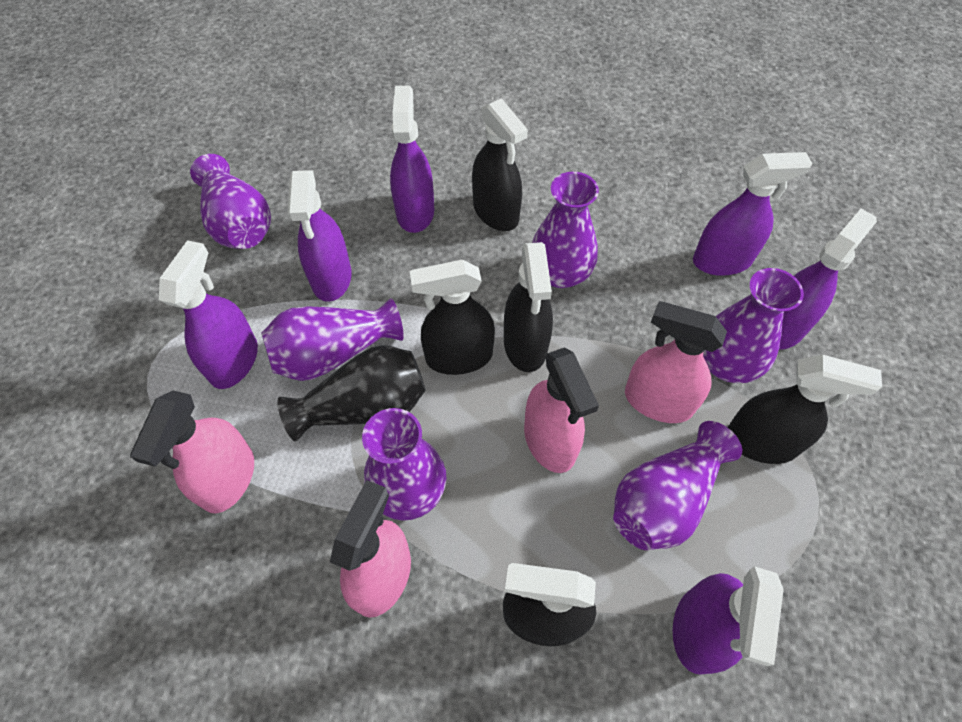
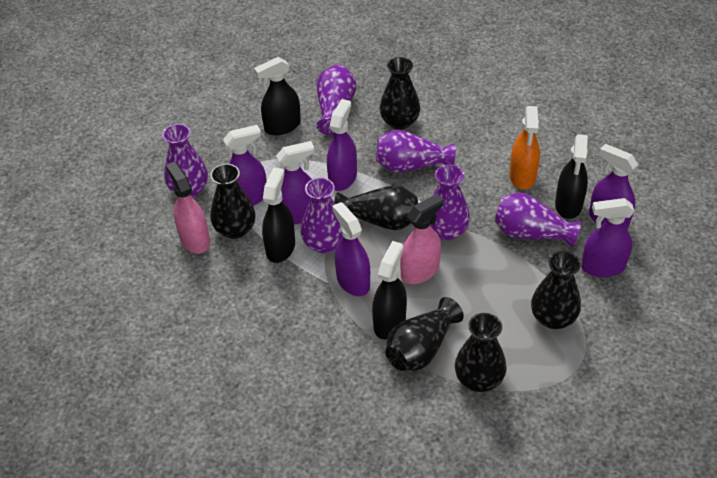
black spray bottle: [410,260,495,375] [472,98,528,231] [503,563,596,646] [504,242,553,372] [728,355,882,464] = 5 -> [254,57,301,135] [262,167,295,263] [372,241,407,339] [555,134,588,219] = 4
black vase: [277,345,426,442] = 1 -> [210,164,256,239] [334,185,418,230] [379,57,420,130] [385,297,464,371] [455,313,506,392] [531,251,581,329] = 6
orange spray bottle: none = 0 -> [510,106,540,190] = 1
pink spray bottle: [130,391,254,513] [330,480,411,618] [524,347,599,473] [625,301,727,423] = 4 -> [166,162,210,254] [400,194,444,284] = 2

